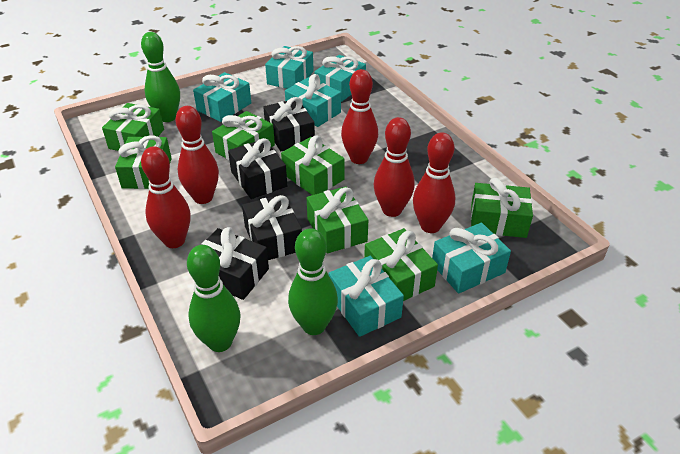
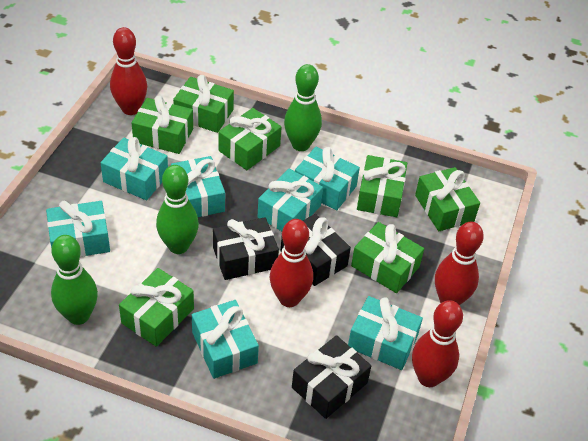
black gift: [201,227,269,300] [228,138,287,199] [242,194,302,260] [263,97,315,151] = 4 -> [213,217,279,280] [280,214,351,286] [292,335,371,419] = 3
red bowling pin: [141,146,191,248] [175,106,219,204] [341,69,378,164] [374,117,415,217] [413,132,455,233] = 5 -> [110,27,147,115] [270,219,313,307] [412,300,463,387] [435,222,484,305] = 4
turquoise gift: [193,72,251,122] [265,46,314,89] [285,74,341,127] [314,55,366,102] [328,256,404,337] [432,223,511,294] = 6 -> [46,200,110,261] [101,137,168,200] [171,156,225,217] [192,300,259,379] [258,169,323,231] [295,147,360,211] [348,296,423,370] = 7

